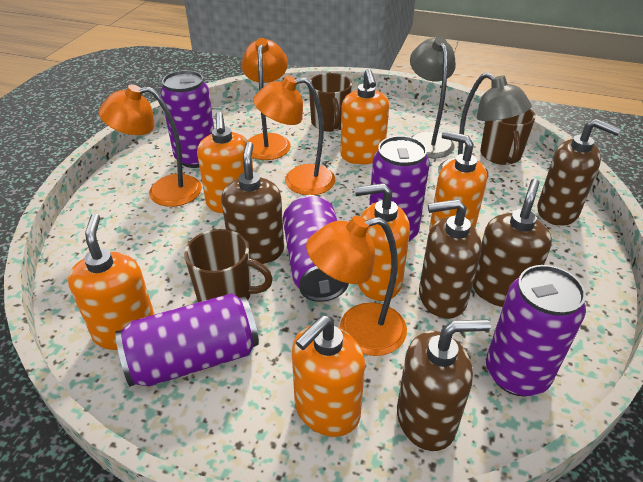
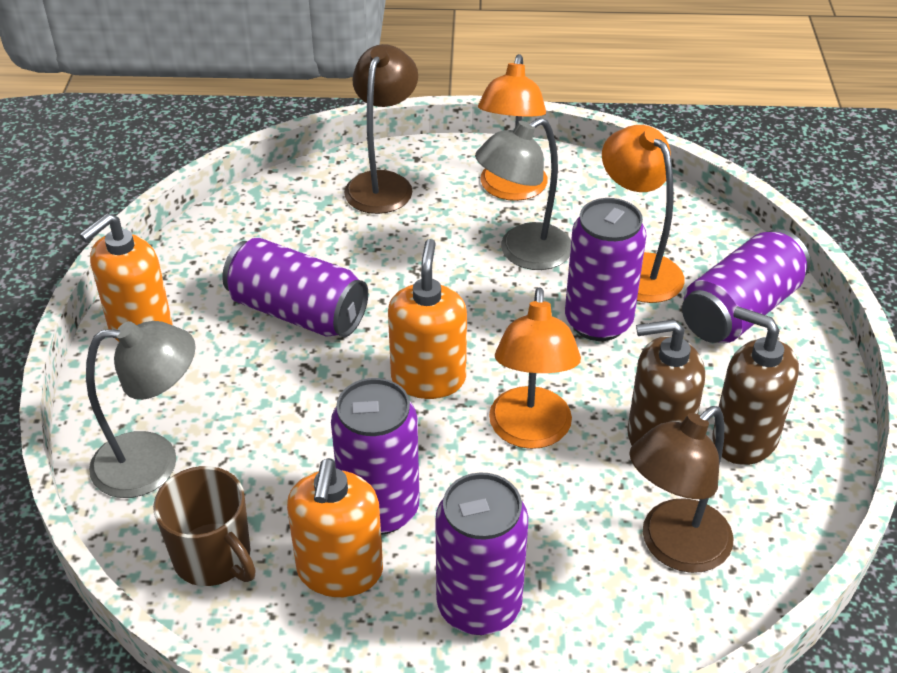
brown lamp: none = 0 -> [344,44,418,214] [629,406,733,573] = 2
brown mug: [184,229,273,302] [309,73,352,132] [480,109,536,165] = 3 -> [153,466,256,586] = 1
brown soap dispenser: [221,142,284,264] [397,319,491,451] [419,199,482,319] [473,179,552,307] [537,119,621,226] = 5 -> [627,319,705,446] [712,307,799,465] = 2
orange lamp: [99,84,202,207] [242,38,291,160] [253,76,335,195] [306,216,407,356] = 4 -> [478,54,548,201] [489,287,581,449] [602,125,685,303] = 3
orange soap dispenser: [68,214,155,350] [197,112,253,214] [292,315,365,437] [340,69,389,165] [355,183,410,301] [429,131,487,231] = 6 -> [79,213,172,342] [287,458,383,597] [388,239,467,399] = 3

